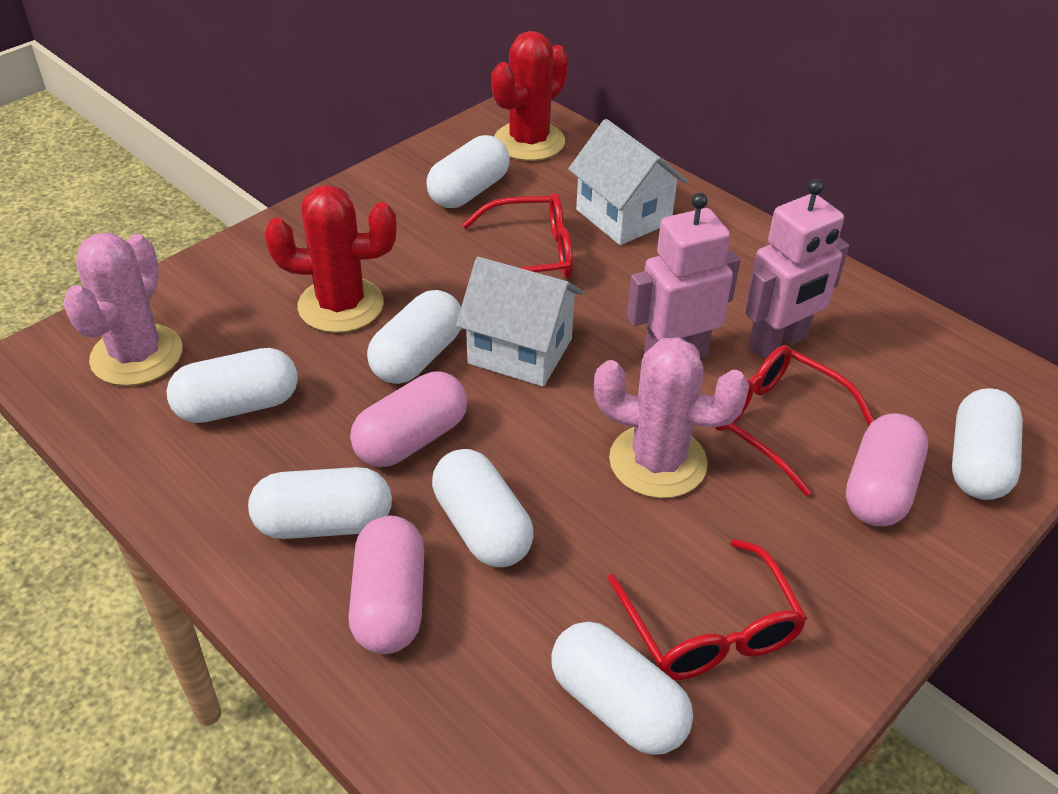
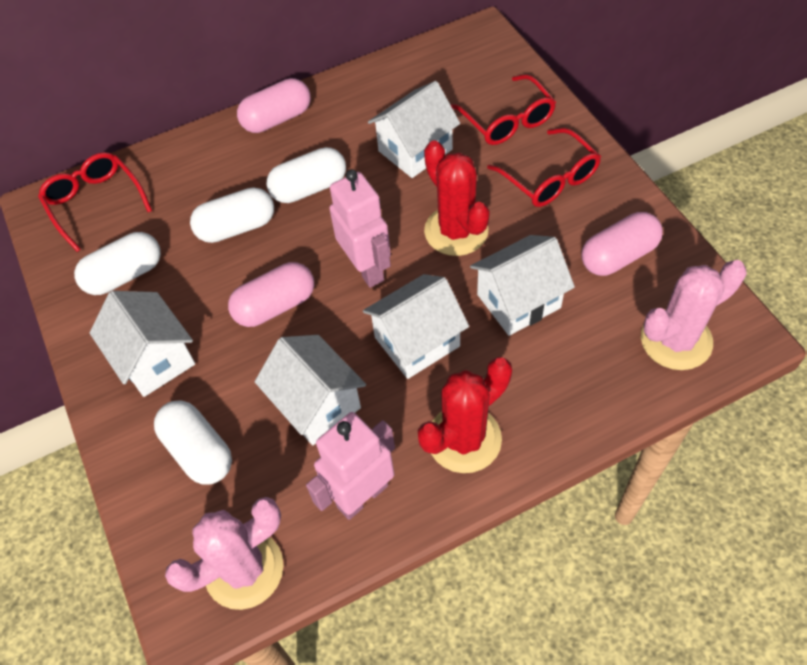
white capsule: [167,348,298,423] [248,467,392,539] [367,290,462,384] [426,135,510,208] [432,449,534,567] [551,622,693,755] [952,388,1023,500] = 7 -> [74,232,161,295] [154,400,232,485] [190,187,274,243] [267,147,346,203] = 4
white house: [456,257,584,387] [568,119,688,245] = 2 -> [89,291,195,397] [255,335,366,445] [363,274,469,379] [368,81,460,178] [470,235,575,336] = 5

